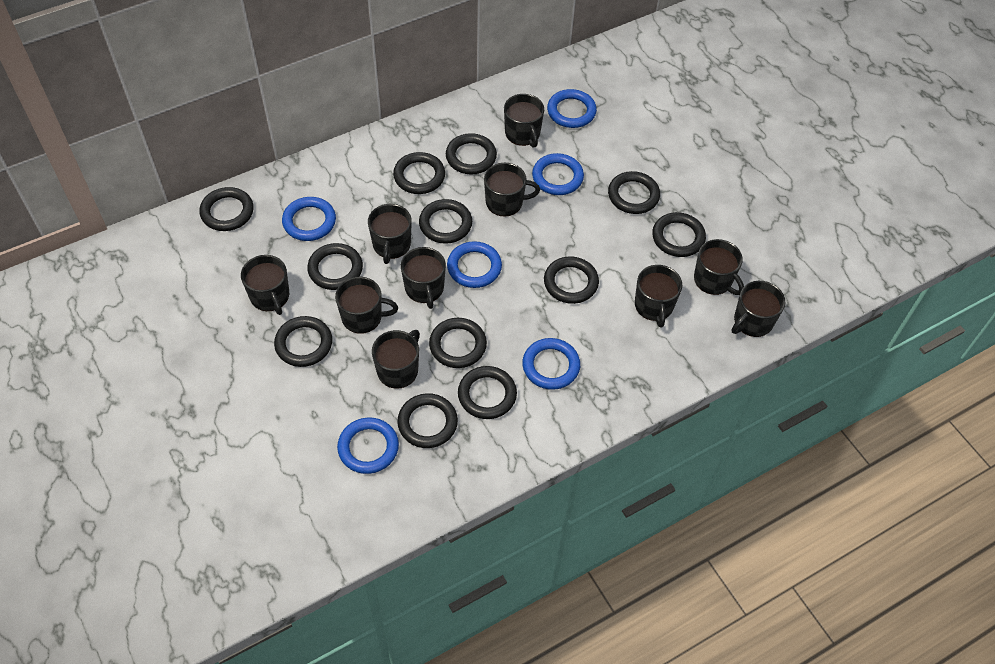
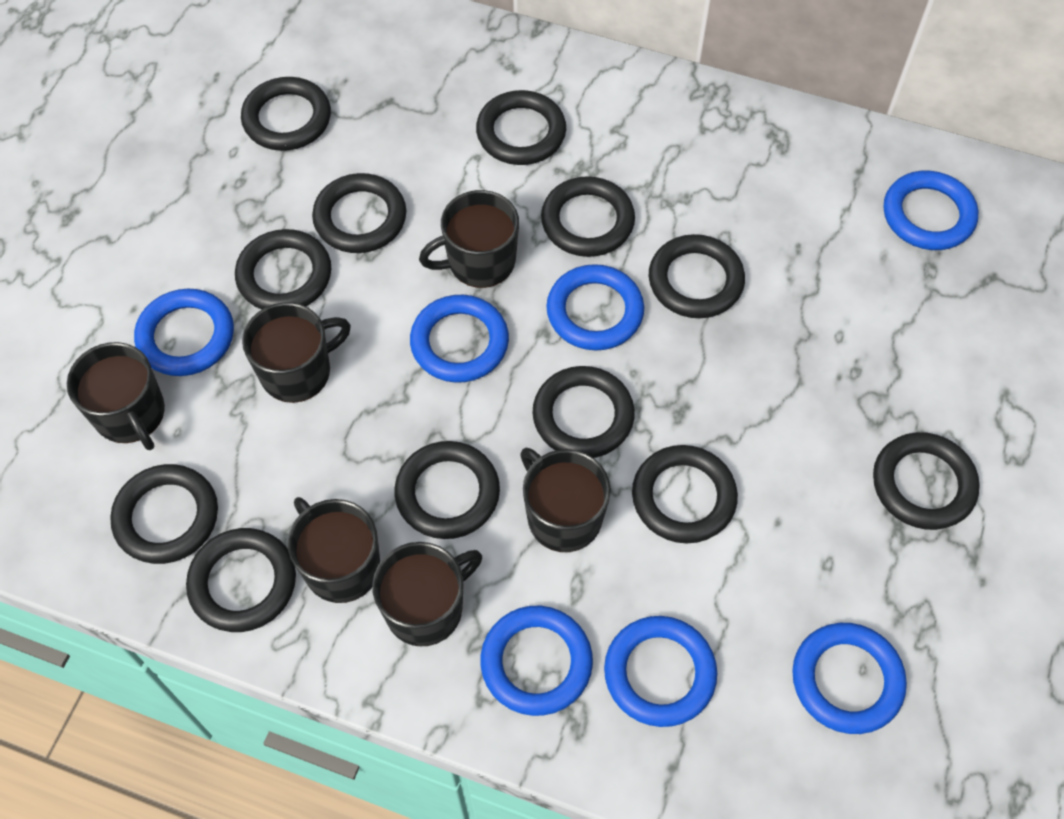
black mug: [241,255,289,315] [335,277,398,334] [368,204,412,264] [372,330,420,389] [401,247,446,309] [484,163,540,216] [504,94,544,148] [635,265,682,328] [694,239,744,295] [732,281,785,337] = 10 -> [67,342,165,450] [242,302,351,403] [288,497,380,603] [372,542,482,646] [419,190,519,288] [520,448,611,552] = 6
blue ring: [282,197,336,241] [337,417,399,474] [447,241,502,288] [522,338,580,390] [532,153,584,195] [547,89,597,128] = 6 -> [134,289,234,376] [410,295,509,383] [480,606,593,716] [546,264,644,350] [604,616,717,727] [792,623,907,734] [884,171,978,250] = 7

